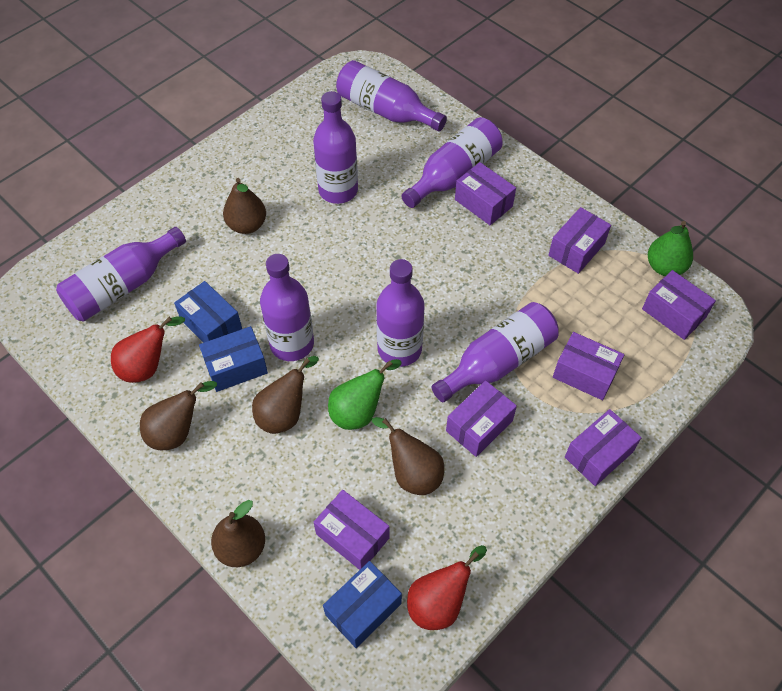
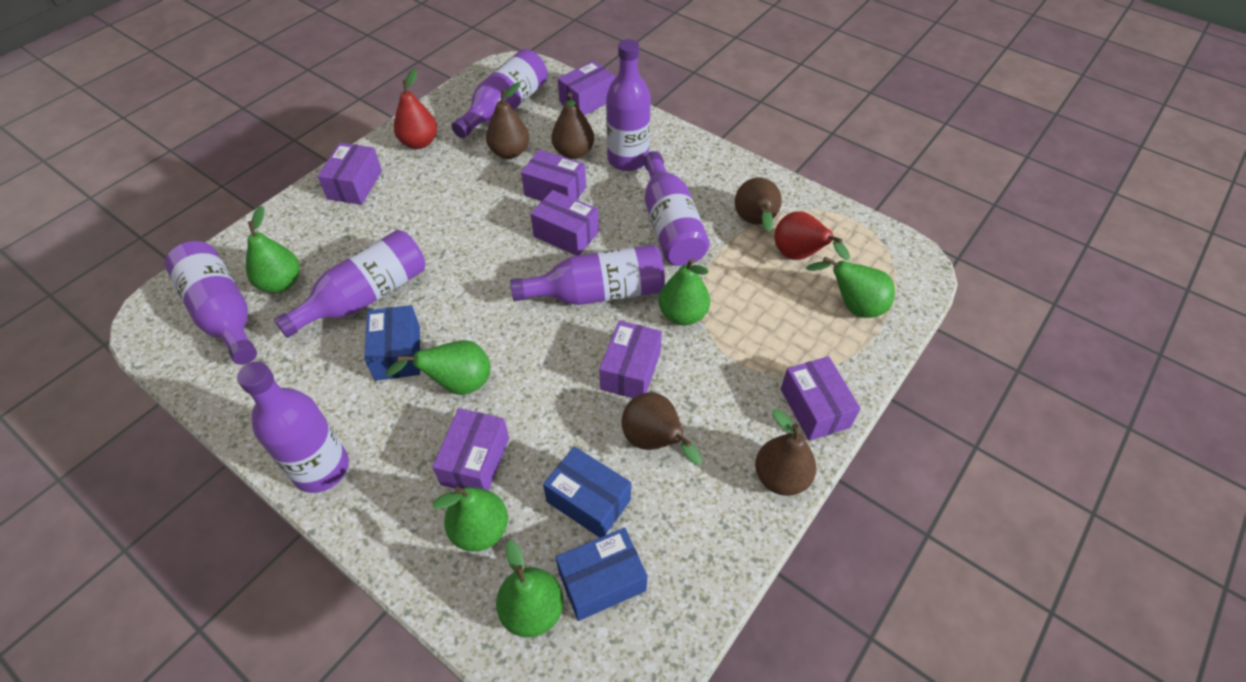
green pear: [328,359,402,430] [648,221,693,276] = 2 -> [246,206,300,293] [385,340,491,395] [433,487,508,552] [496,540,564,638] [659,258,710,325] [806,257,895,318] = 6

